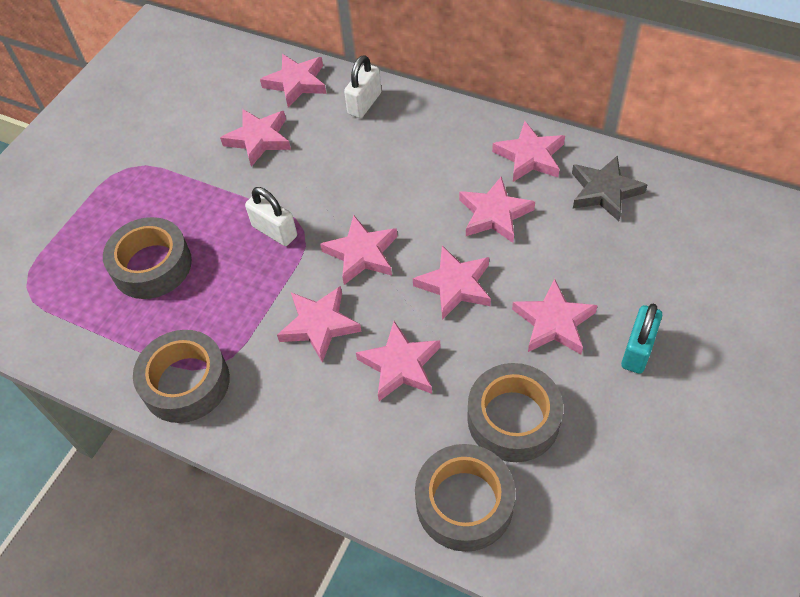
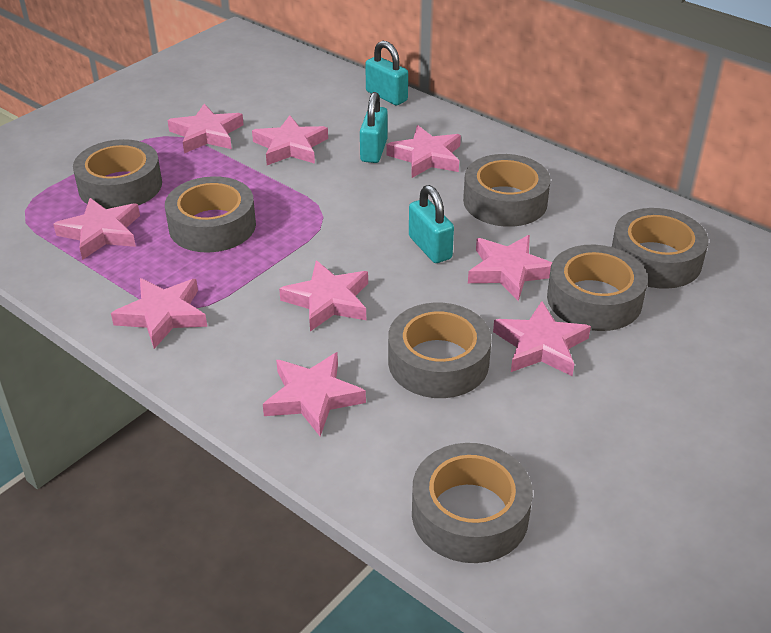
grey star: [572,155,648,221] = 1 -> none = 0
grey tape: [103,217,192,299] [133,330,230,423] [415,444,516,552] [467,363,563,462] = 4 -> [73,139,162,209] [165,176,256,252] [388,303,491,398] [412,443,533,563] [463,154,551,227] [547,245,648,331] [612,208,708,289] = 7
turquoise padlock: [621,304,662,374] = 1 -> [360,92,388,163] [365,41,408,106] [409,185,454,263] = 3
white padlock: [245,187,297,246] [344,55,382,118] = 2 -> none = 0

